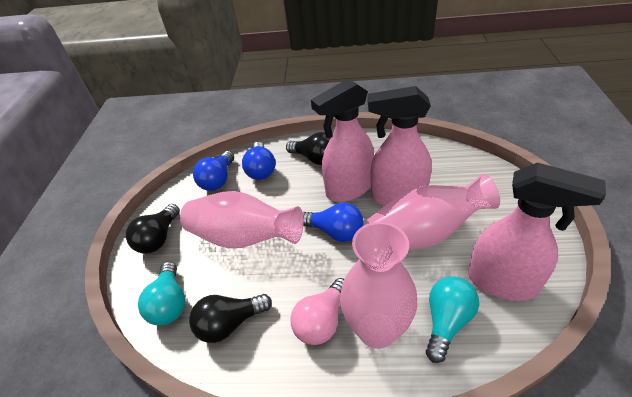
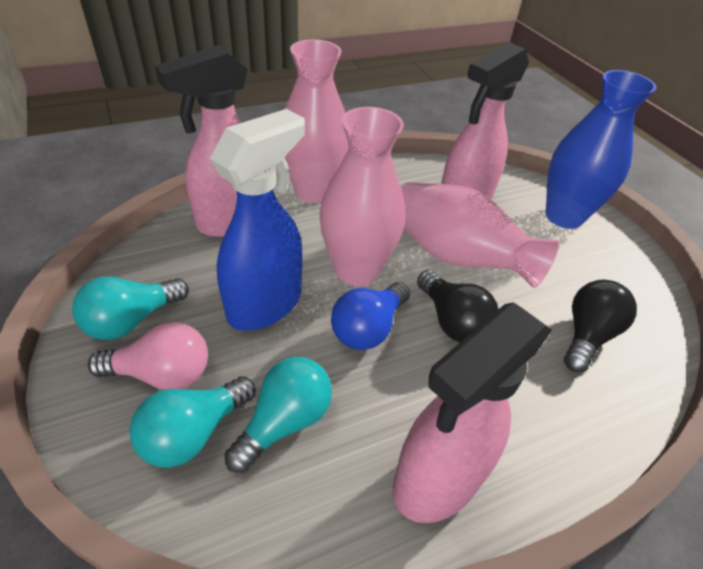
black light bulb: [126,204,180,254] [189,294,272,343] [286,132,330,165] = 3 -> [417,270,498,342] [564,280,637,372] = 2
blue light bulb: [193,151,234,191] [242,142,275,180] [303,203,363,242] = 3 -> [331,282,410,350] = 1
blue spray bottle: none = 0 -> [210,109,305,331] = 1
blue vase: none = 0 -> [546,70,656,229] = 1
turquoise light bulb: [138,262,185,326] [426,276,479,363] = 2 -> [72,277,189,340] [130,376,256,468] [224,357,332,473] = 3

